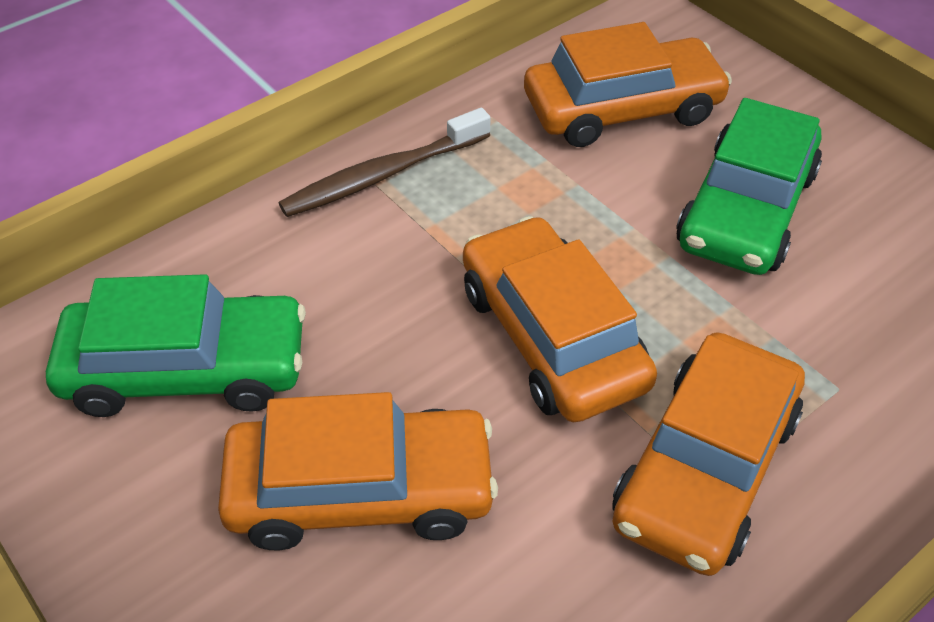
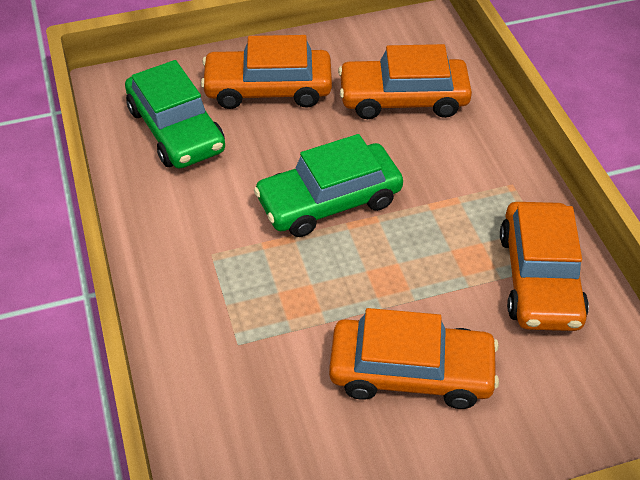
brown toothbrush: [279,108,490,217] = 1 -> none = 0

